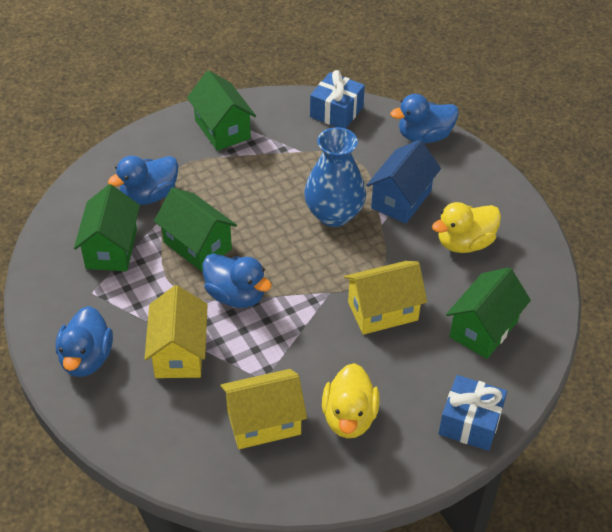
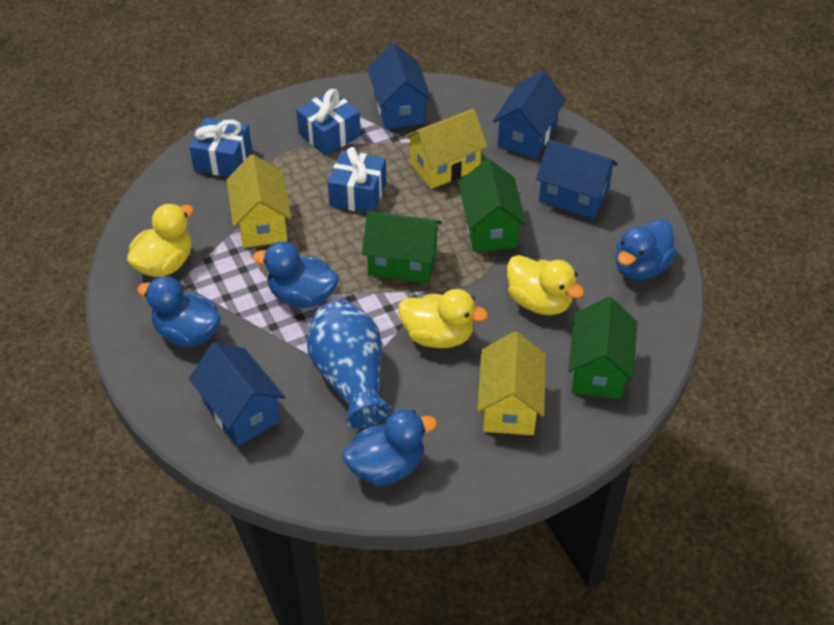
blue gift: [310,70,365,129] [439,375,507,451] = 2 -> [189,117,252,177] [296,89,361,156] [328,147,387,213] = 3
blue house: [366,139,441,224] = 1 -> [189,342,285,446] [367,43,432,129] [493,71,566,159] [536,140,618,219] = 4
green house: [74,184,140,271] [154,188,237,271] [187,71,256,151] [446,267,531,359] = 4 -> [362,211,442,283] [458,159,527,252] [568,297,637,399] = 3
yellow duck: [322,363,380,438] [432,202,501,253] = 2 -> [127,204,194,277] [398,289,488,348] [507,255,584,315] = 3

